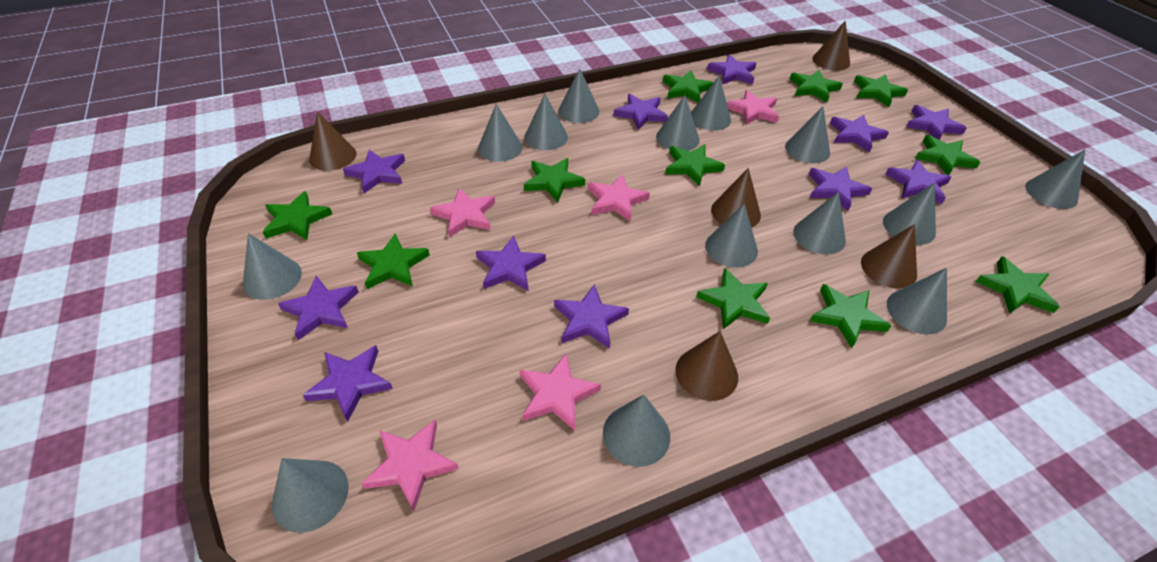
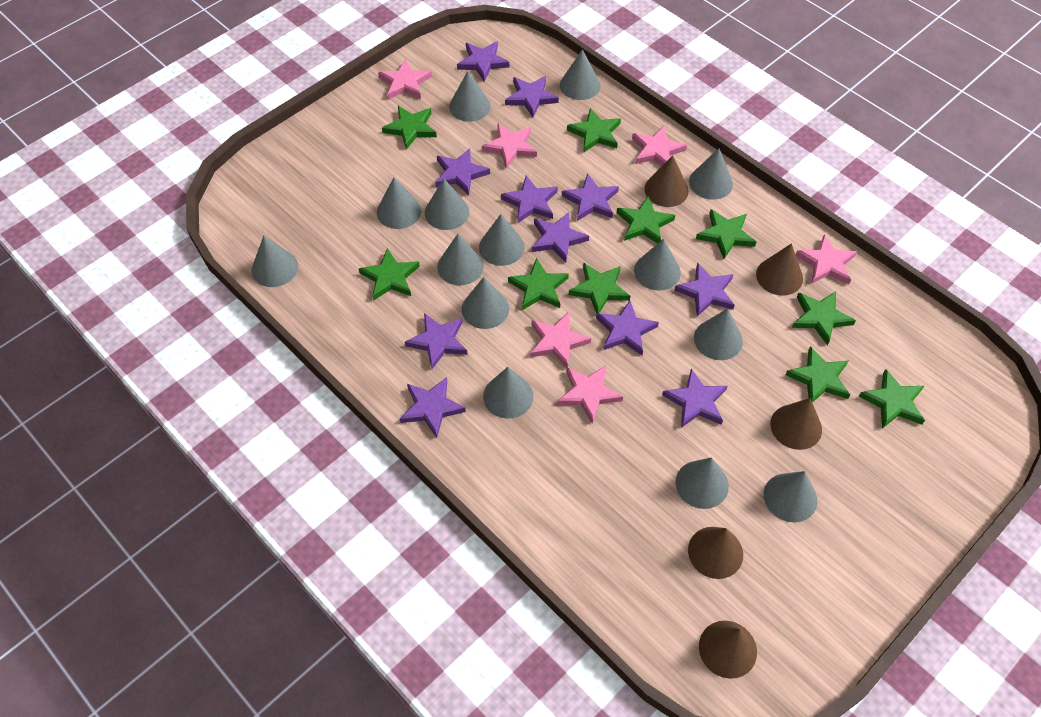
green star: [263,191,332,240] [357,234,430,289] [524,158,585,202] [663,70,713,102] [665,144,725,187] [696,268,770,329] [790,70,843,102] [810,284,891,348] [854,74,908,107] [915,135,980,175] [975,256,1060,313] = 11 -> [359,248,420,301] [382,106,437,150] [508,258,569,310] [567,108,621,153] [569,263,630,314] [617,196,675,244] [696,209,756,259] [785,346,850,403] [792,291,856,345] [859,369,925,429] = 10
pink star: [361,420,459,511] [430,188,495,238] [520,354,601,430] [588,174,650,221] [727,90,779,125] = 5 -> [378,59,432,99] [482,123,537,169] [530,312,591,368] [557,365,623,424] [632,126,687,166] [796,235,857,285] = 6

